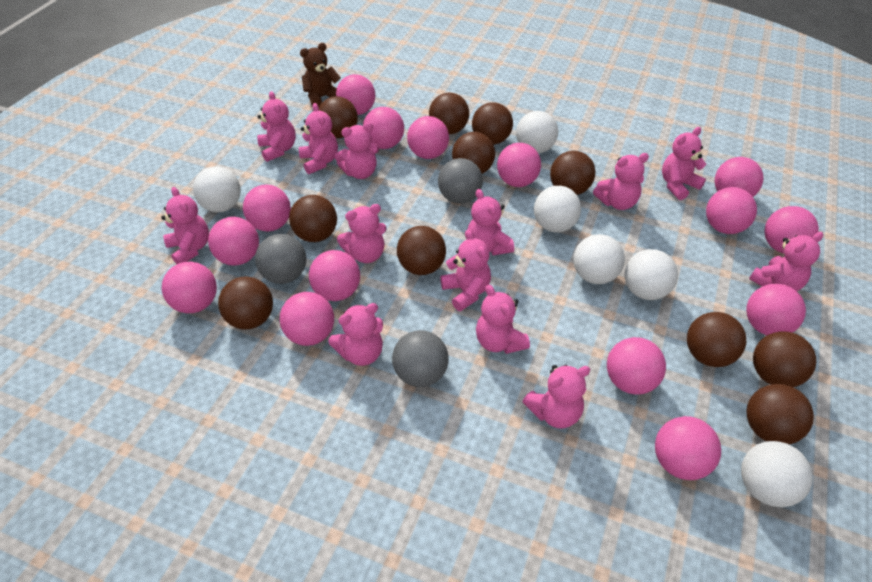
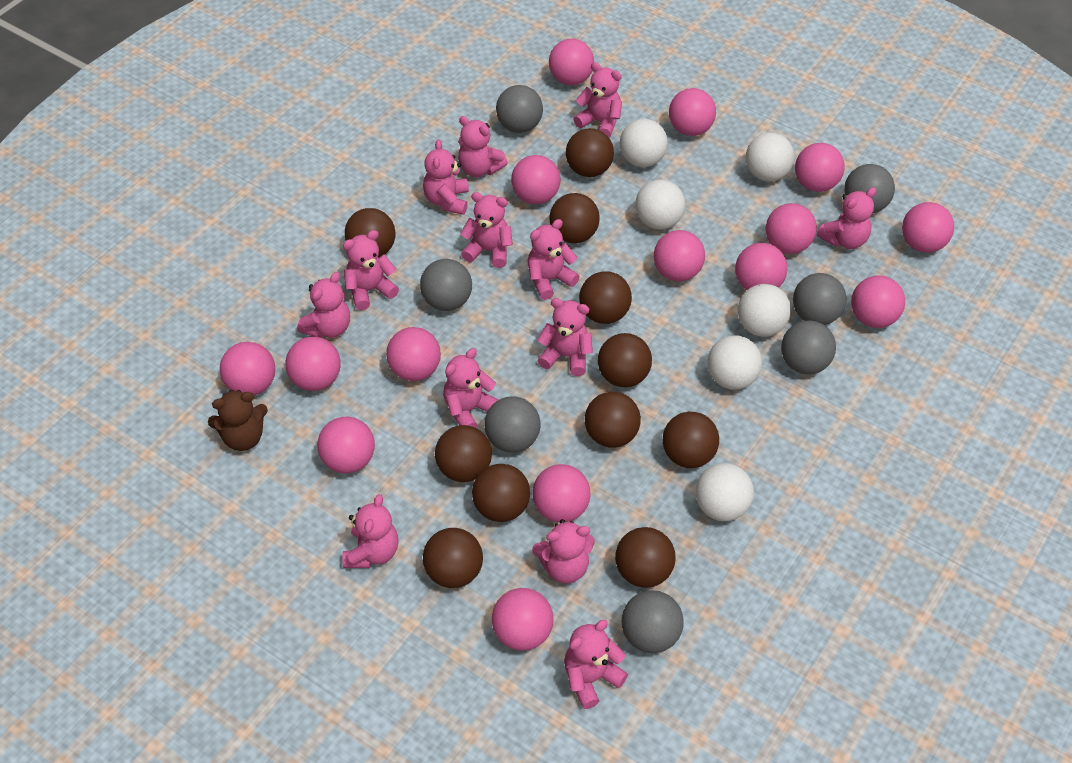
grey ball: [255,234,306,284] [392,330,449,387] [438,158,483,204] = 3 -> [420,259,472,311] [484,397,541,453] [496,85,543,133] [622,590,684,653] [781,320,836,374] [793,273,847,325] [844,164,895,213] = 7

